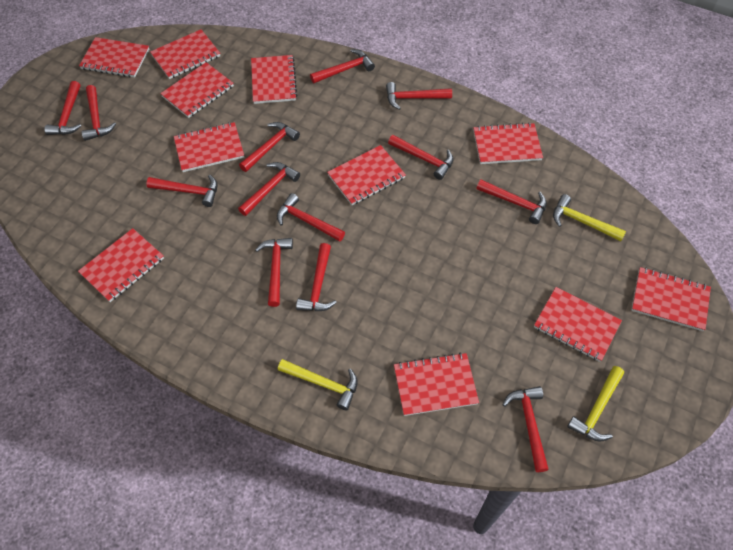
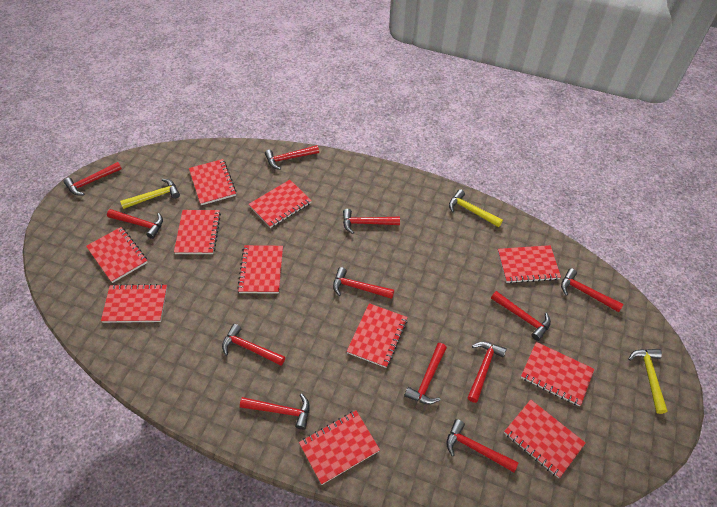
red hammer: [44,81,81,135] [82,85,116,141] [146,175,217,207] [238,162,300,216] [239,122,300,172] [255,238,293,307] [277,193,345,242] [296,243,337,311] [310,49,375,83] [386,82,452,110] [388,135,453,180] [476,180,547,224] [502,386,549,472] = 13 -> [64,162,122,196] [107,209,163,239] [222,324,285,366] [240,393,310,430] [265,145,319,170] [333,267,394,299] [343,209,400,234] [404,343,447,405] [447,419,519,472] [467,342,507,403] [491,291,551,341] [561,268,623,312] = 12

